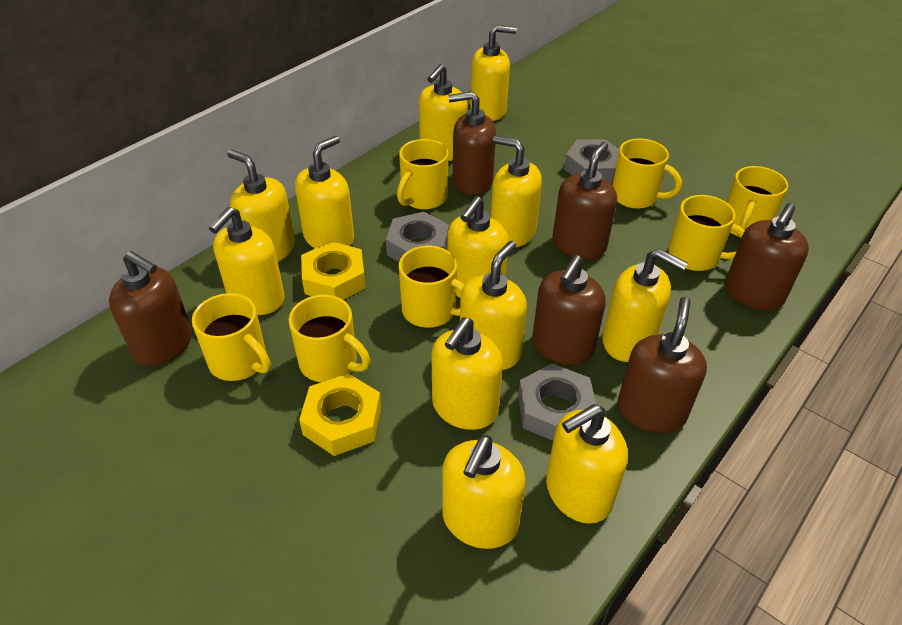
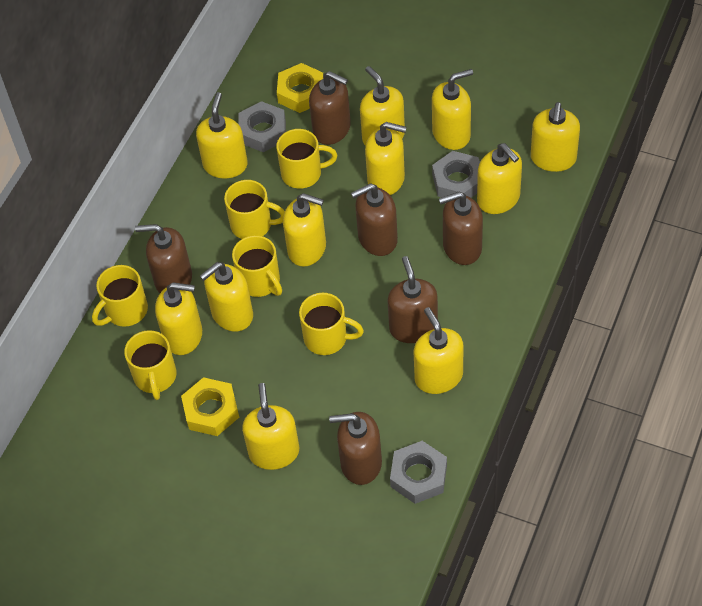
yellow mug: [192,293,271,381] [289,295,370,382] [397,139,448,210] [399,245,464,328] [612,139,682,209] [668,195,745,271] [727,166,788,237] = 7 -> [92,265,148,327] [124,330,177,400] [224,180,285,239] [232,235,282,297] [276,129,337,189] [299,293,364,355] = 6
yellow soap dispenser: [209,207,285,315] [227,150,295,262] [295,136,354,248] [419,64,467,161] [431,317,503,430] [442,435,526,549] [447,196,508,298] [460,241,527,370] [470,25,517,121] [491,135,542,247] [546,404,628,524] [602,248,688,362] = 12 -> [155,282,202,355] [196,92,248,178] [200,262,253,332] [242,383,299,470] [283,193,326,267] [360,66,405,146] [365,122,407,195] [414,307,463,394] [432,69,473,150] [477,143,522,214] [531,102,580,172] = 11

